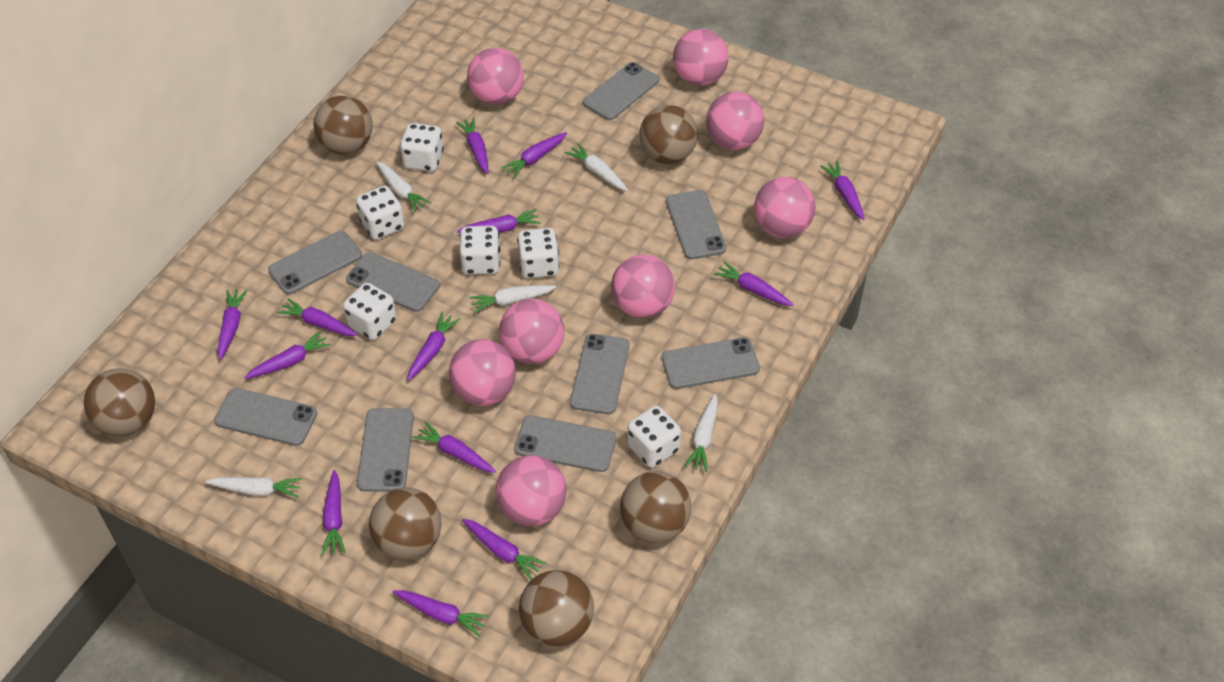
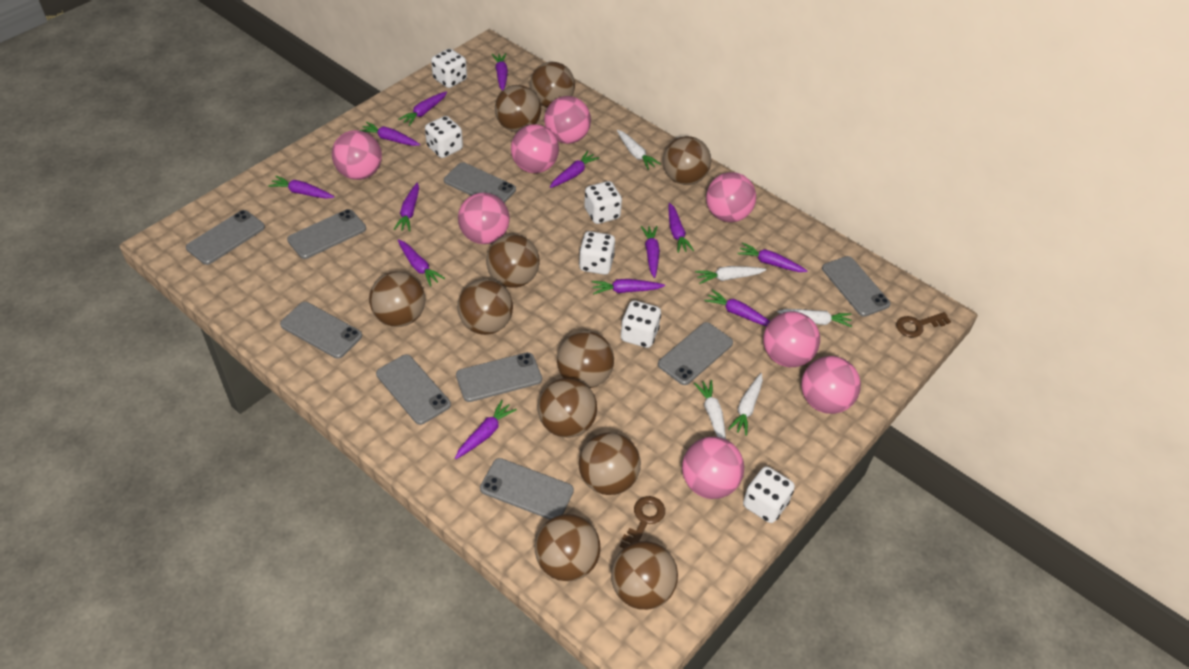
brown ball: [84,368,155,436] [314,95,373,154] [369,487,442,560] [519,570,594,646] [620,471,691,543] [639,105,698,164] = 6 -> [369,272,425,327] [457,279,513,335] [486,234,540,288] [495,85,541,132] [530,62,575,107] [535,514,601,582] [538,378,597,438] [557,331,614,388] [579,433,641,495] [611,541,678,610] [663,136,711,185] = 11
brown key: none = 0 -> [620,496,665,548] [896,312,951,337] = 2

